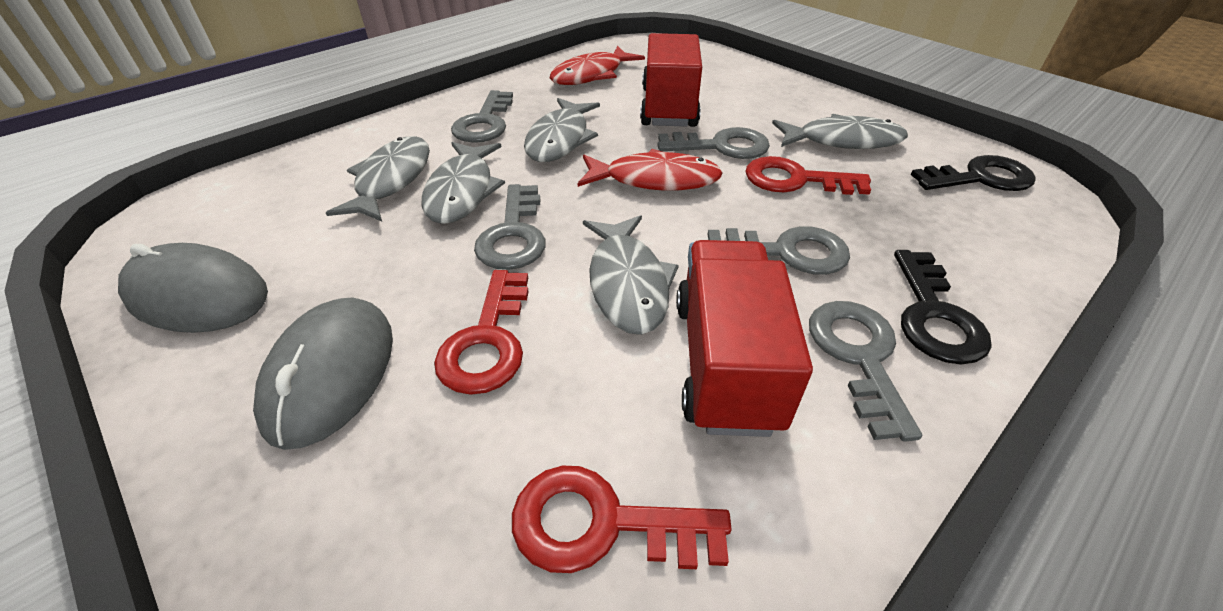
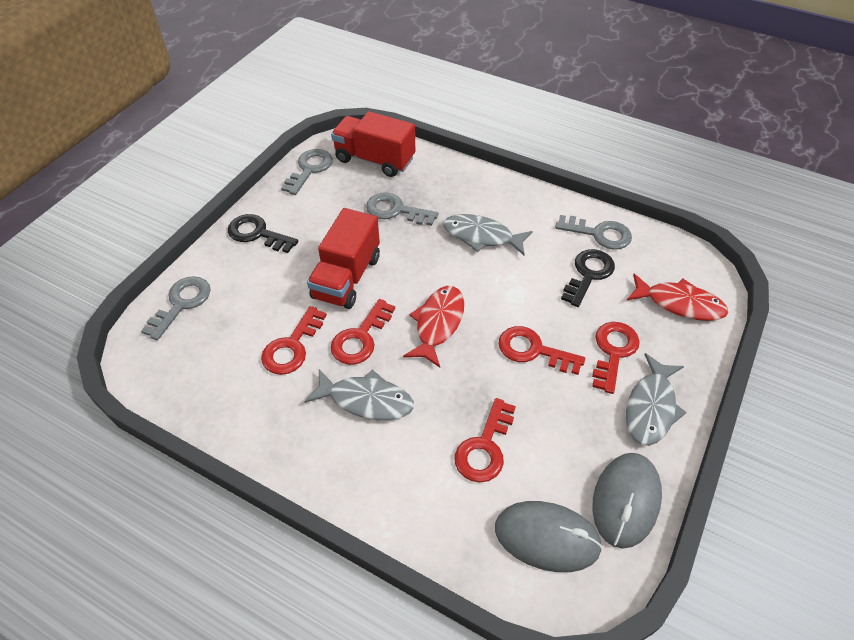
grey fish: [326,136,430,221] [421,142,505,224] [524,98,600,162] [583,215,679,335] [772,114,908,149] = 5 -> [304,369,414,420] [443,214,533,255] [626,353,687,446] = 3
grey key: [451,90,513,143] [474,184,546,270] [657,127,770,159] [707,226,850,275] [809,301,922,442] = 5 -> [141,276,211,340] [281,149,333,195] [366,193,438,226] [555,215,632,250] = 4
red key: [434,270,529,395] [512,466,732,573] [745,156,871,195] = 3 -> [261,306,327,375] [330,299,395,365] [455,398,516,482] [499,326,585,375] [592,322,640,394] = 5

